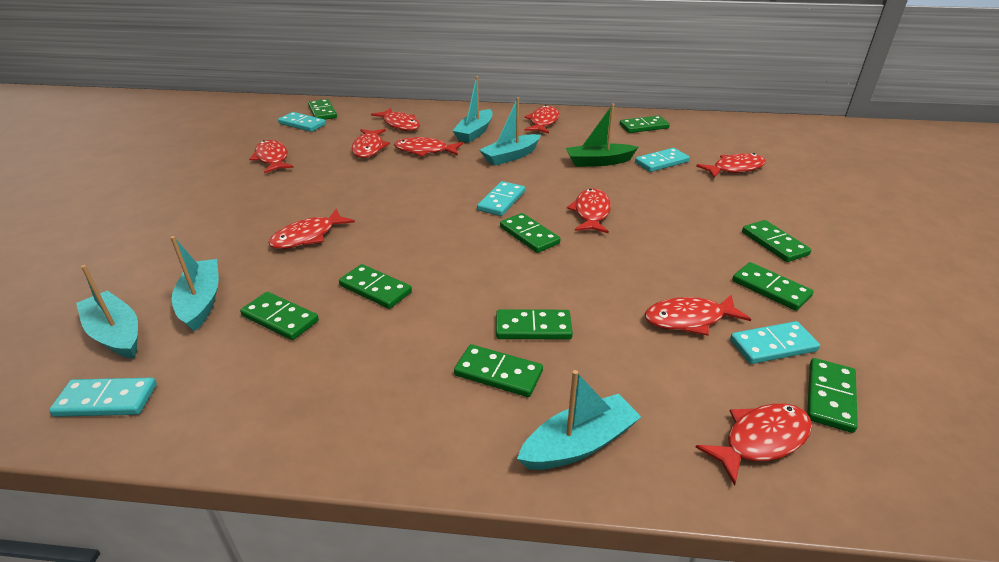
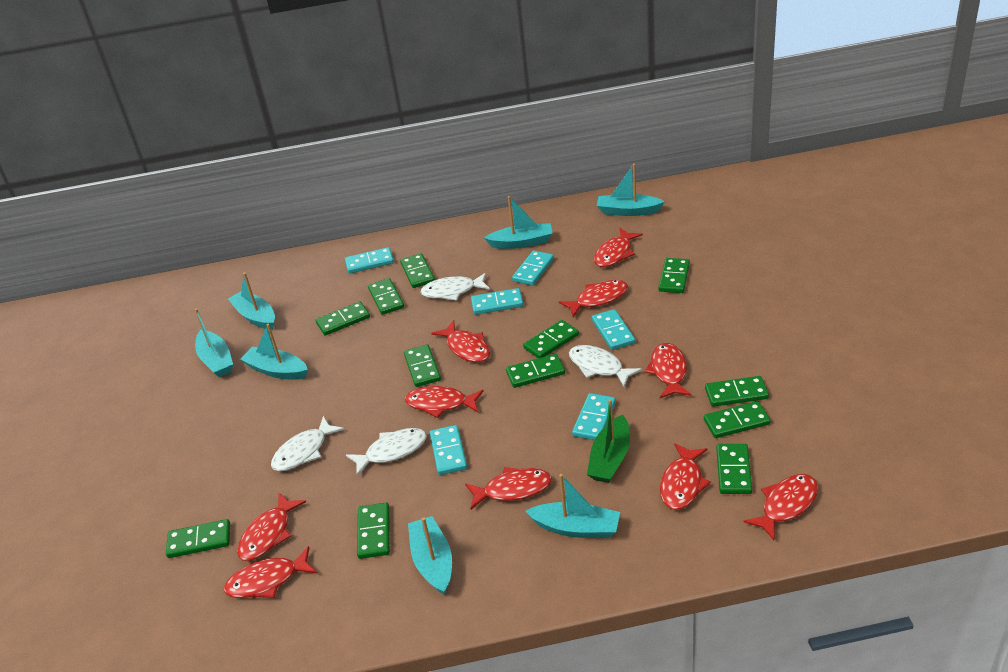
green domino: [240,292,319,340] [308,99,337,120] [339,264,412,309] [454,344,543,397] [496,309,573,339] [500,213,560,253] [620,116,670,133] [732,262,814,311] [742,220,811,262] [807,358,858,433] = 10 -> [166,519,230,558] [315,301,370,335] [357,503,390,559] [368,278,404,315] [400,253,435,288] [404,344,441,387] [506,354,565,388] [523,320,579,358] [658,258,690,293] [704,401,771,438] [705,376,769,407] [716,444,752,494] = 12
turquoise boat: [76,265,138,359] [170,236,219,332] [453,76,493,143] [479,97,541,166] [517,370,641,470] = 5 -> [195,308,233,377] [228,273,275,330] [240,324,308,380] [408,516,452,594] [484,196,553,249] [525,474,620,538] [597,164,665,216] = 7
turquoise domino: [49,378,157,417] [278,112,326,132] [477,181,525,216] [635,148,690,172] [730,321,820,364] = 5 -> [345,247,394,274] [430,425,467,475] [471,288,523,315] [512,250,554,286] [572,393,616,440] [592,309,635,350] = 6
white fish: none = 0 -> [271,416,344,471] [346,428,427,476] [420,273,490,301] [569,345,642,387] = 4

